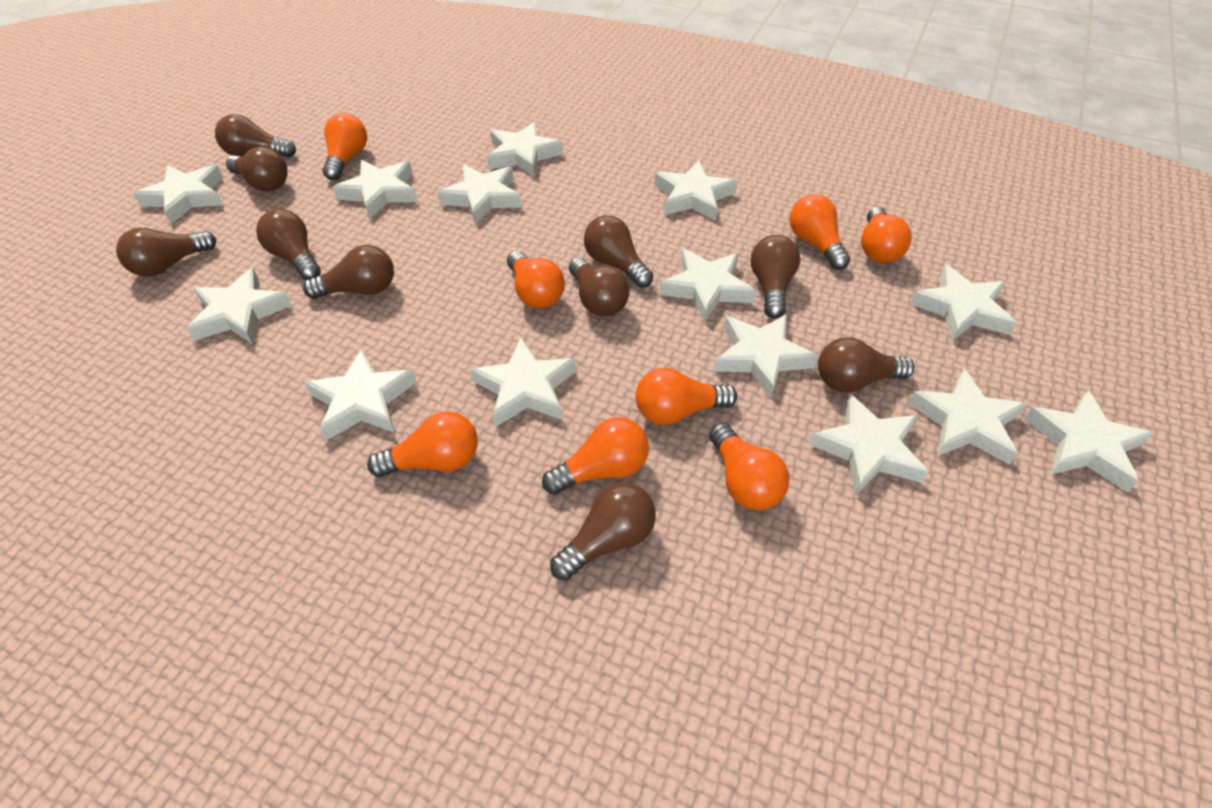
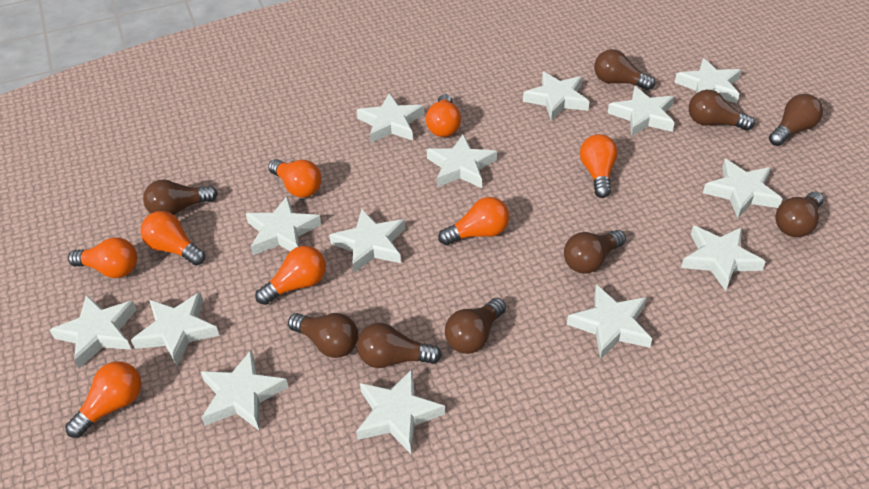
brown light bulb: [116,228,216,277] [215,114,296,158] [226,147,288,192] [256,209,321,280] [303,245,394,299] [550,482,656,580] [569,258,630,317] [584,215,653,288] [750,235,800,318] [818,337,914,393] = 10 -> [143,179,218,215] [288,313,358,358] [357,323,442,368] [445,298,506,354] [564,230,626,273] [594,49,655,90] [689,90,755,131] [769,94,823,146] [776,191,824,237] = 9

